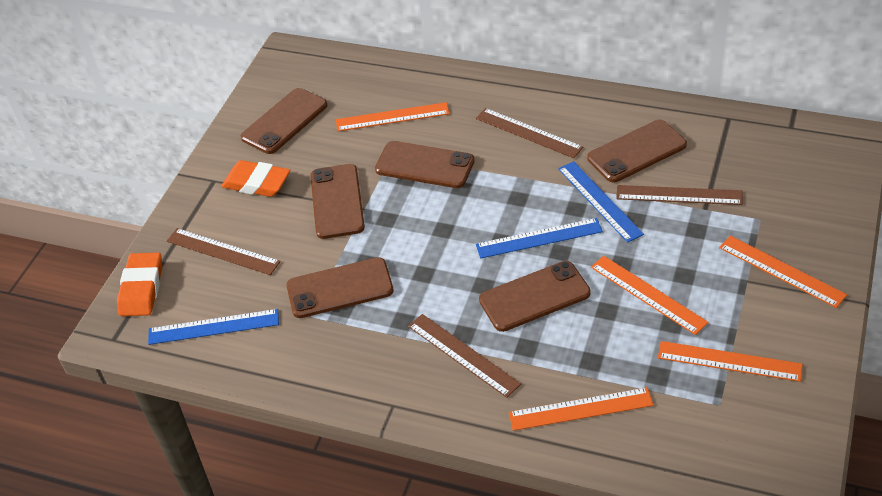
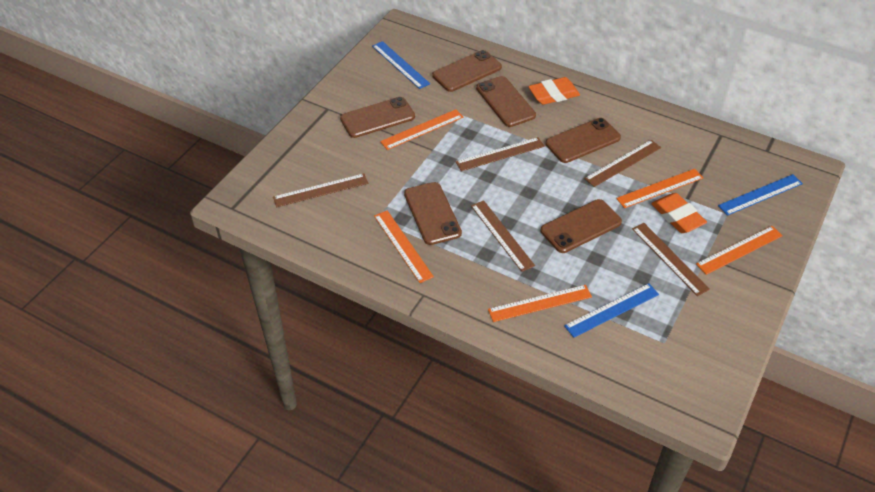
brown ruler: [167,228,280,275] [408,314,521,398] [476,108,583,158] [616,185,743,205] = 4 -> [273,173,368,207] [456,137,544,171] [471,200,535,272] [584,140,661,187] [632,223,710,296] = 5

